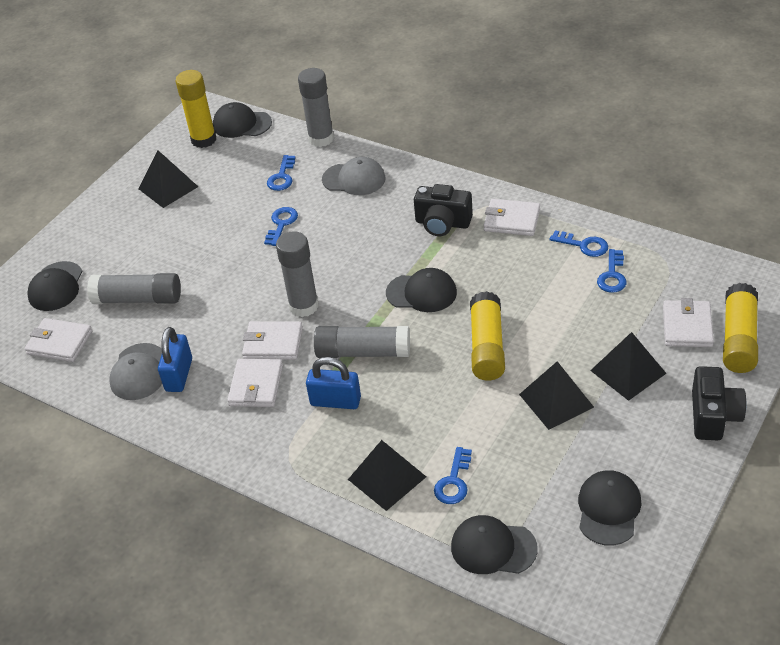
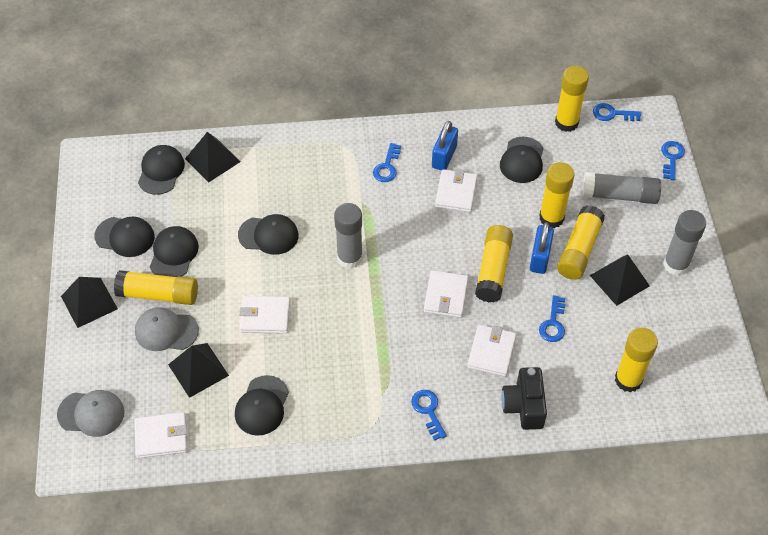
black camera: [414,184,473,236] [692,366,747,440] = 2 -> [501,367,547,430] = 1
black cap: [27,261,82,311] [213,102,272,138] [386,268,457,312] [451,515,538,574] [578,470,641,546] = 5 -> [94,216,155,257] [138,145,185,195] [150,226,199,277] [235,375,289,436] [238,214,298,255] [500,137,544,183] = 6
grey glue stick: [87,273,181,304] [276,231,319,317] [298,68,334,147] [314,326,410,358] = 4 -> [334,203,363,269] [582,172,661,204] [663,210,706,276] = 3
yellow glue stick: [175,70,216,148] [470,291,505,381] [723,283,758,373] = 3 -> [114,270,198,305] [475,225,513,302] [539,162,574,228] [555,66,589,132] [557,206,605,280] [615,328,658,392] = 6

